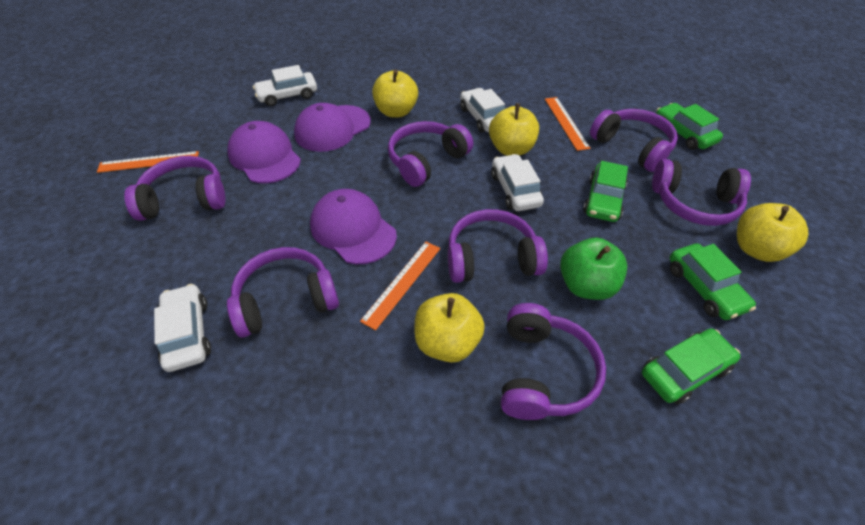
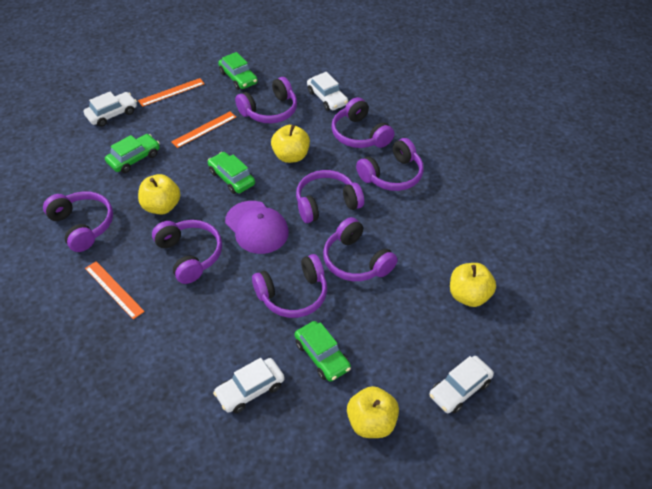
green apple: [560,238,627,300] = 1 -> none = 0
purple cap: [227,121,301,184] [294,103,371,152] [310,189,397,264] = 3 -> [225,201,289,254] = 1
purple headphones: [124,156,225,221] [227,247,339,338] [388,121,473,187] [448,209,548,283] [501,303,606,420] [590,109,678,172] [652,159,751,226] = 7 -> [43,191,113,252] [152,220,222,284] [235,77,297,123] [252,254,327,318] [296,170,364,223] [323,217,398,281] [331,97,394,148] [356,138,424,191] = 8

